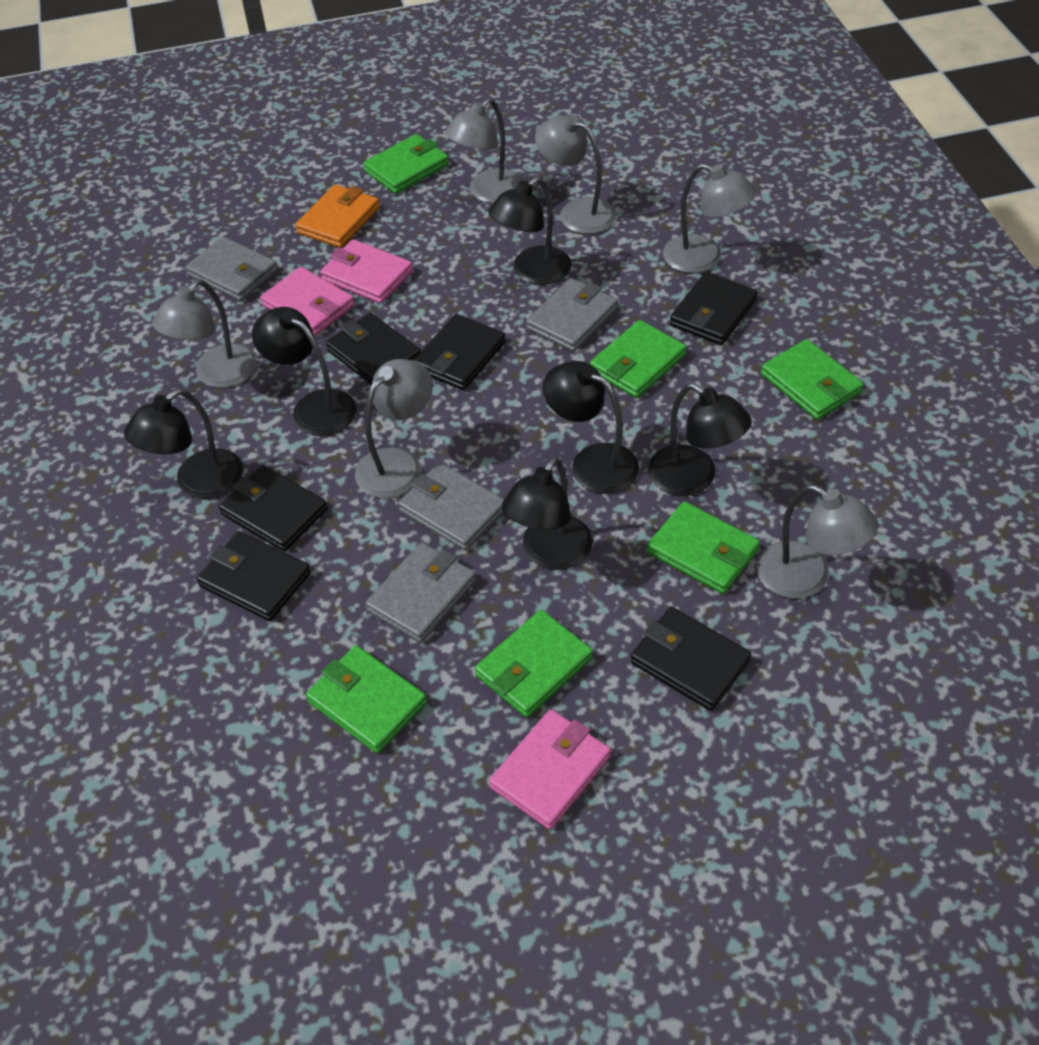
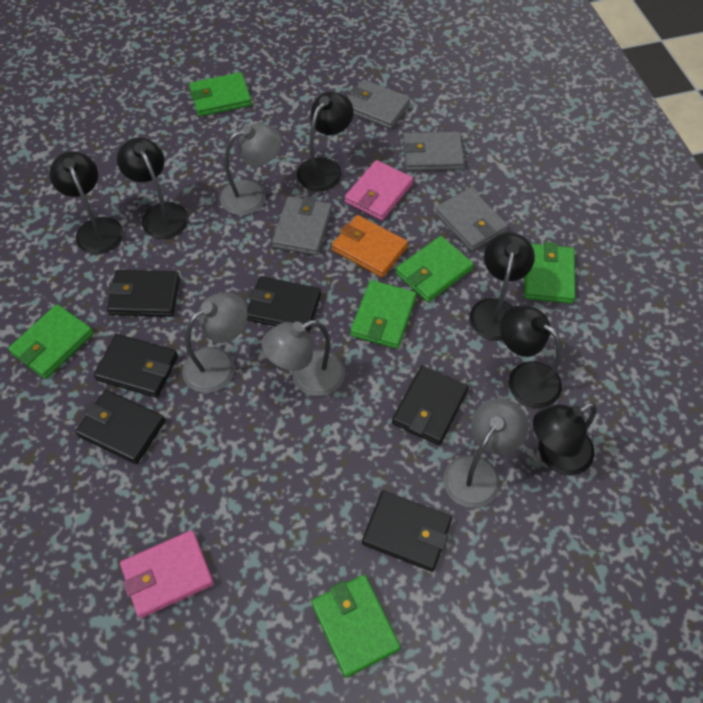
grey lamp: [153,279,257,388] [355,359,433,498] [445,98,523,204] [535,115,616,234] [663,163,756,273] [756,485,878,599] = 6 -> [182,293,248,393] [220,123,282,215] [262,320,345,396] [443,398,529,508] = 4
pink wallet: [261,267,355,336] [320,239,413,304] [489,709,611,830] = 3 -> [120,530,214,618] [345,160,413,221] = 2

